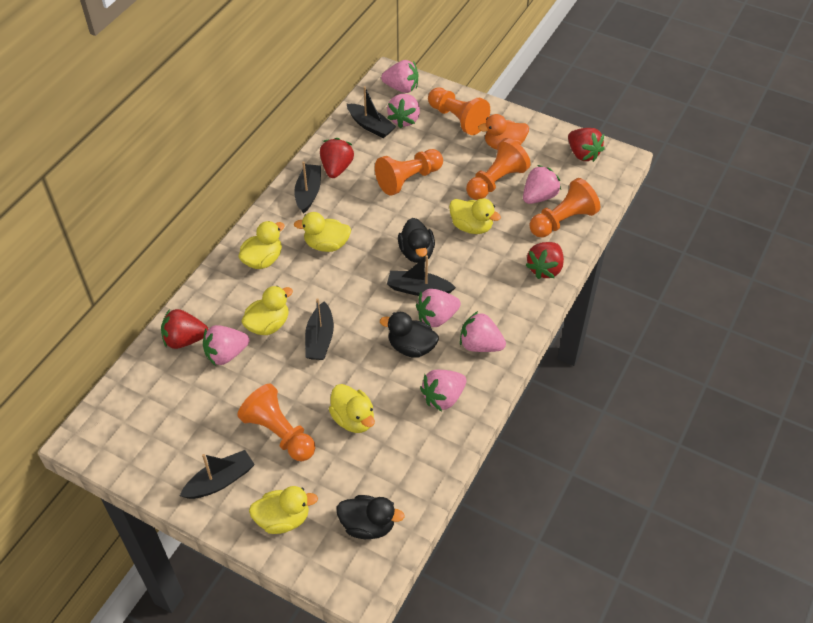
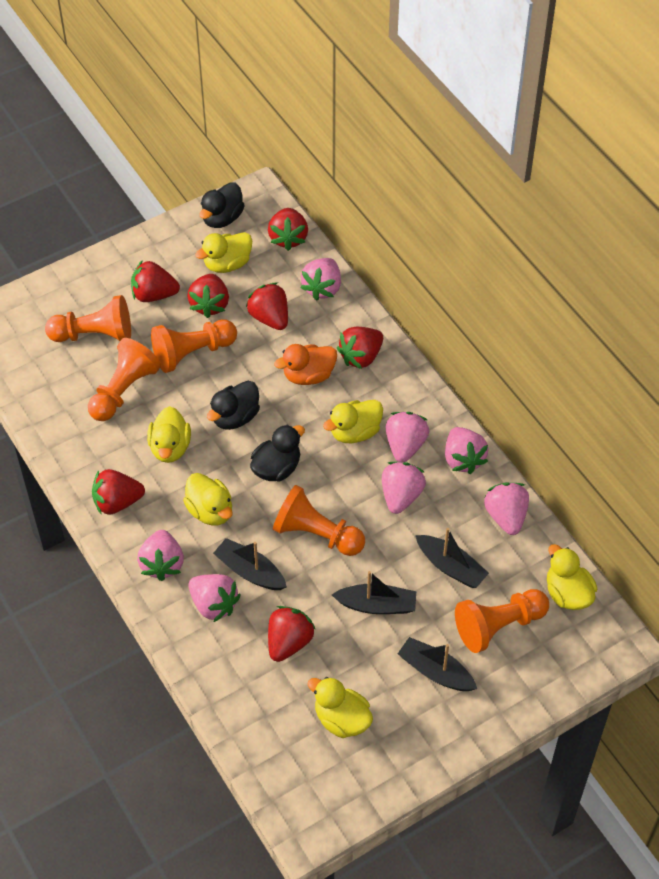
black boat: [180,450,255,499] [294,161,321,214] [305,298,334,360] [347,86,396,138] [387,255,456,296] = 5 -> [213,538,287,590] [332,571,416,614] [398,637,477,691] [416,528,489,588] = 4
red strawberry: [161,309,208,349] [320,138,354,178] [525,242,564,279] [568,128,605,162] = 4 -> [92,469,145,515] [131,260,180,302] [187,274,229,318] [246,283,288,330] [268,208,308,251] [268,606,315,662] [337,327,383,369] = 7

